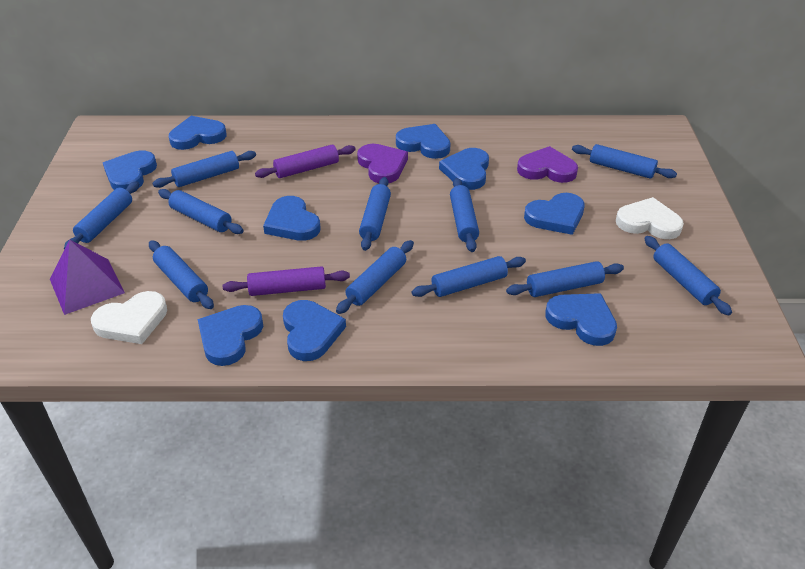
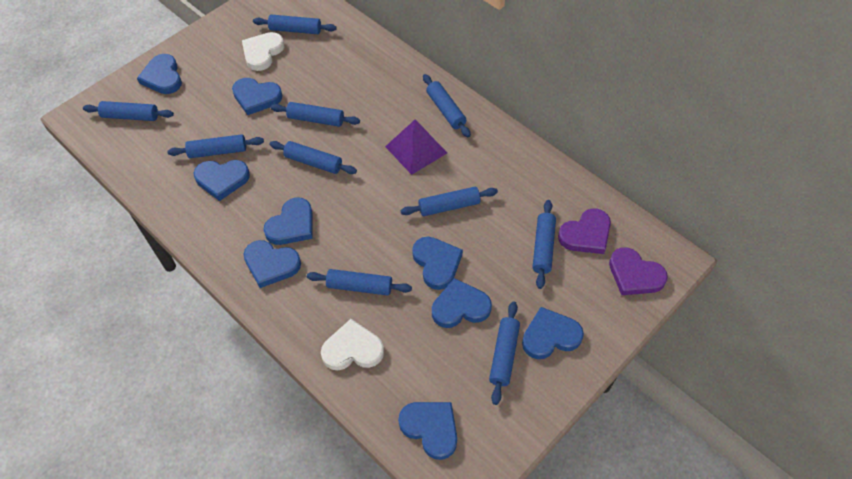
blue rolling pin: [64,181,139,249] [149,240,214,309] [153,151,256,188] [158,189,243,234] [336,240,414,314] [359,177,391,251] [412,256,526,297] [450,178,479,252] [506,261,624,297] [572,144,677,179] [644,236,732,316] = 11 -> [83,101,174,121] [167,134,264,158] [253,15,337,34] [269,141,357,174] [271,102,360,127] [307,269,412,296] [401,187,498,216] [423,74,471,137] [489,301,520,405] [533,200,556,289] = 10
purple rolling pin: [222,266,350,296] [255,145,356,178] = 2 -> none = 0

